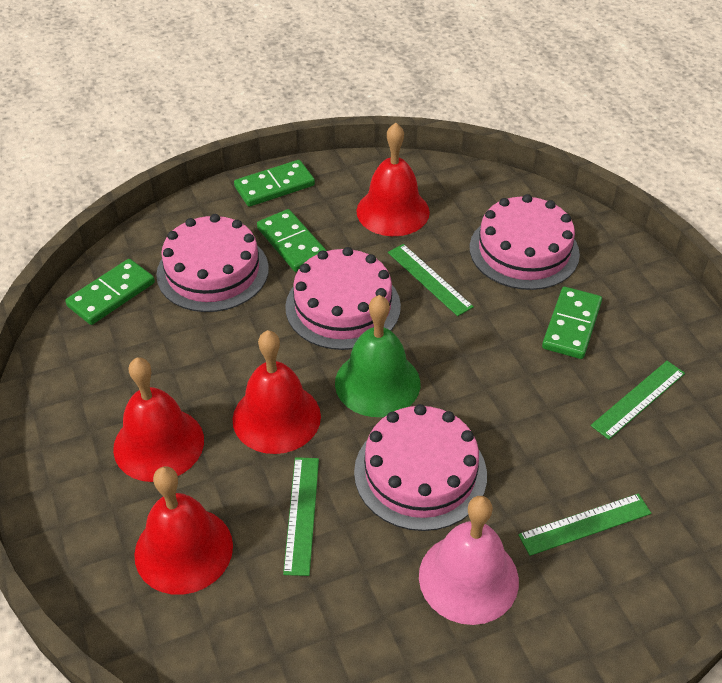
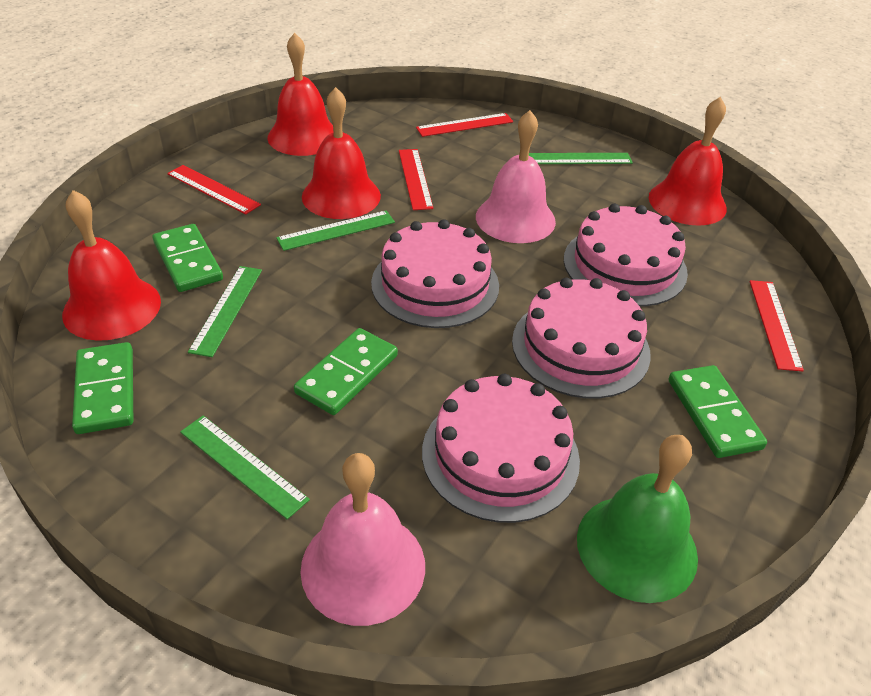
pink bell: [419,496,519,625] = 1 -> [300,453,425,626] [476,110,556,243] = 2
red ruler: none = 0 -> [167,165,261,214] [399,149,434,210] [416,113,513,137] [750,280,804,371] = 4

